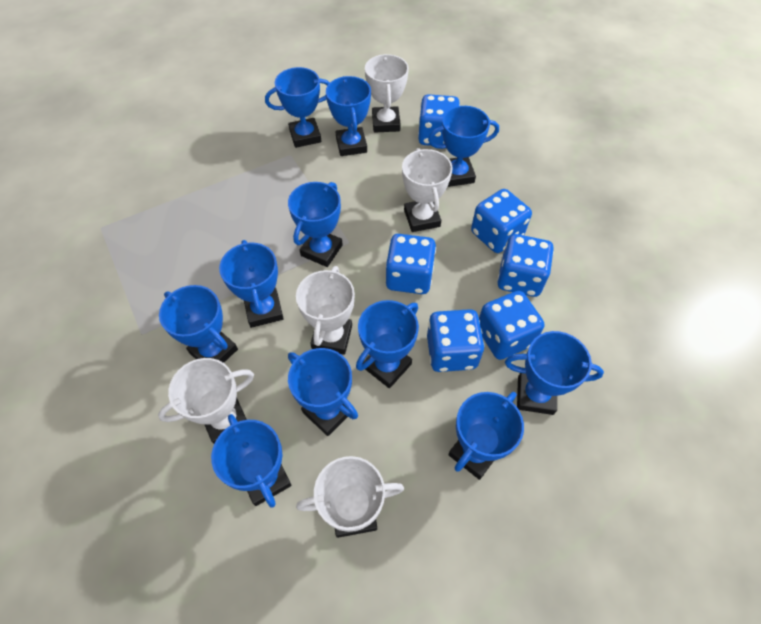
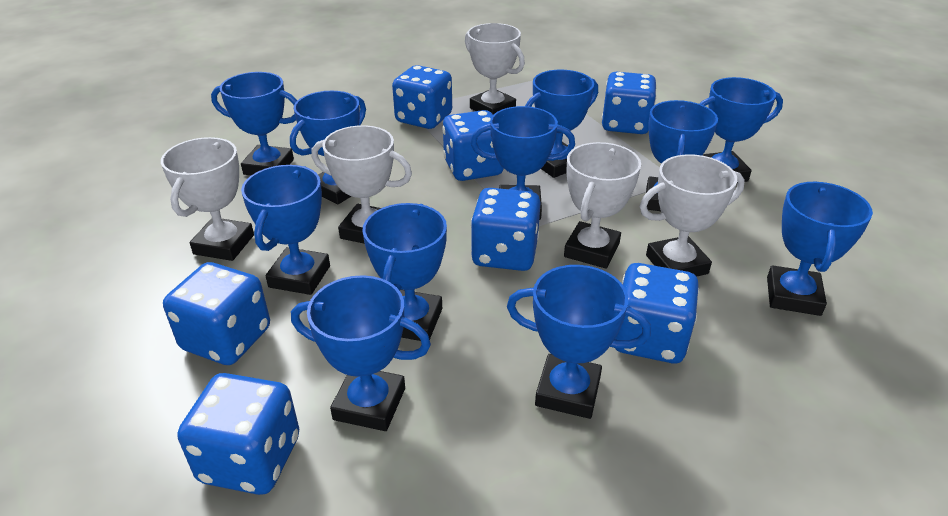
blue dice: [386,234,436,294] [418,94,460,146] [427,309,484,372] [471,189,532,253] [479,291,544,360] [497,234,554,297] = 6 -> [163,262,270,365] [178,373,299,495] [392,65,452,129] [442,110,504,181] [471,188,541,271] [601,72,657,134] [615,263,699,363] = 7

